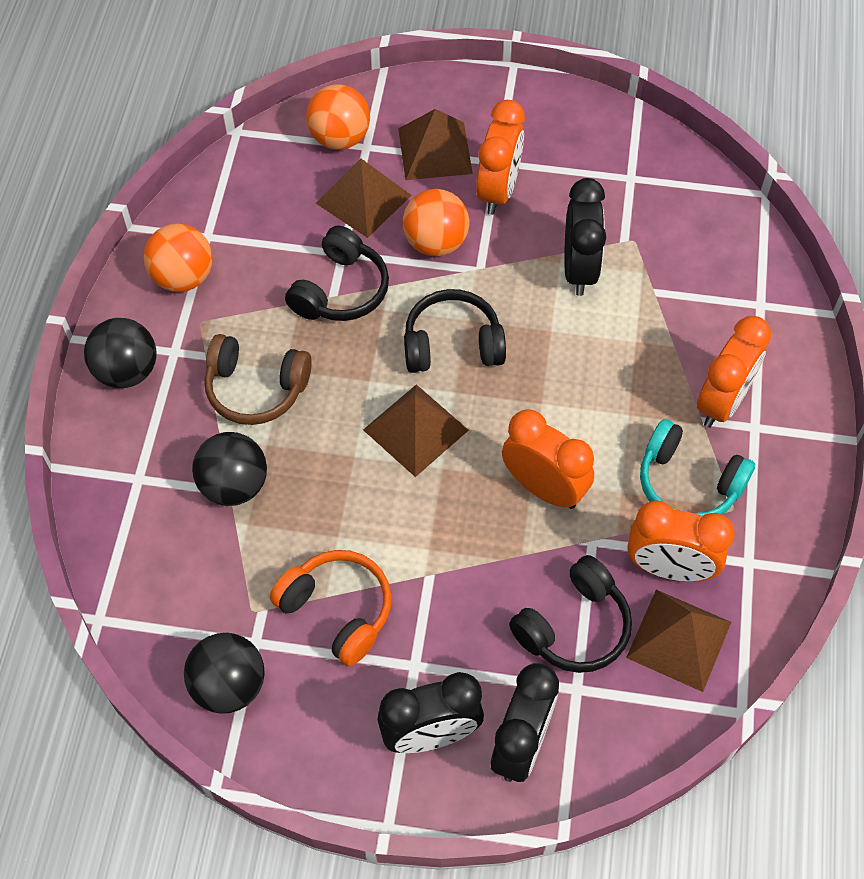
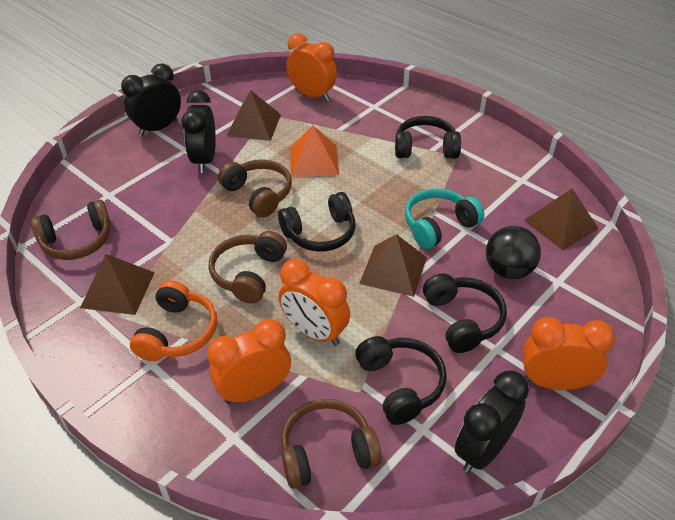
black ball: [84,318,156,388] [184,633,265,714] [192,432,267,506] = 3 -> [486,226,541,279] = 1
black headphones: [285,226,389,321] [404,289,506,373] [509,555,632,673] = 3 -> [278,192,356,252] [355,336,447,425] [395,116,461,159] [423,273,507,353] = 4
brown headphones: [204,334,312,425] = 1 -> [31,199,111,260] [209,231,287,304] [218,159,292,218] [281,399,382,489] = 4
orange ball: [144,223,213,292] [306,85,370,150] [402,189,470,257] = 3 -> none = 0
orange pyramid: none = 0 -> [290,126,339,177] = 1

